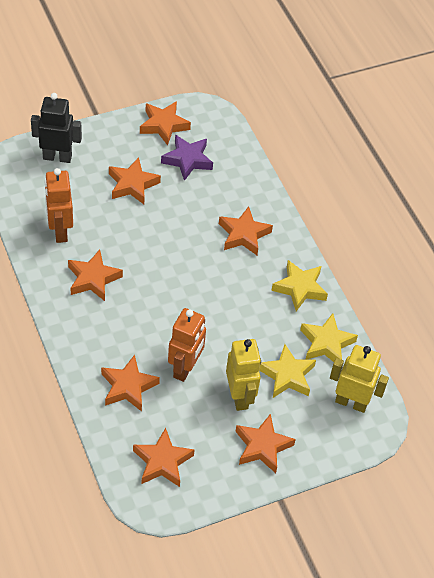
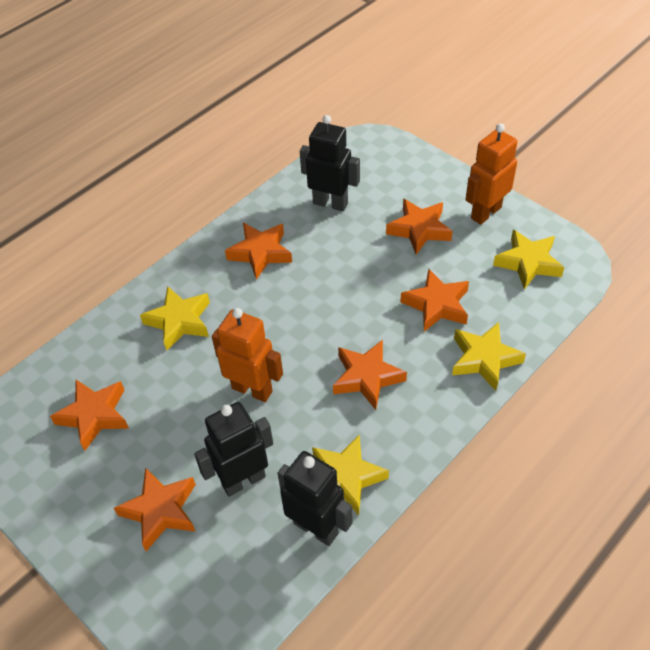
black robot: [31,93,82,163] = 1 -> [194,402,273,497] [278,451,353,546] [300,115,360,211] = 3
orange star: [68,250,123,301] [101,355,160,412] [109,157,161,204] [133,428,195,487] [140,101,191,146] [219,206,273,255] [235,414,296,473] = 7 -> [50,380,129,451] [114,468,196,551] [225,223,292,280] [333,340,407,410] [386,199,453,255] [401,269,469,332] = 6
purple star: [161,135,213,181] = 1 -> none = 0
yellow robot: [226,339,261,411] [330,345,389,413] = 2 -> none = 0
yellow star: [259,344,316,398] [271,260,328,311] [300,313,358,362] = 3 -> [140,286,210,351] [312,435,389,515] [452,322,526,391] [493,229,565,290] = 4

